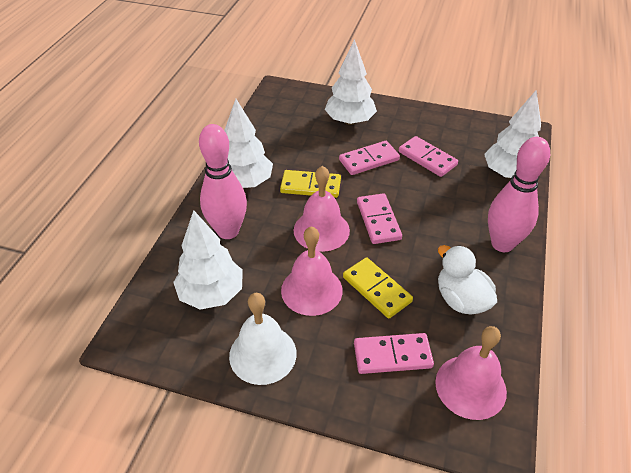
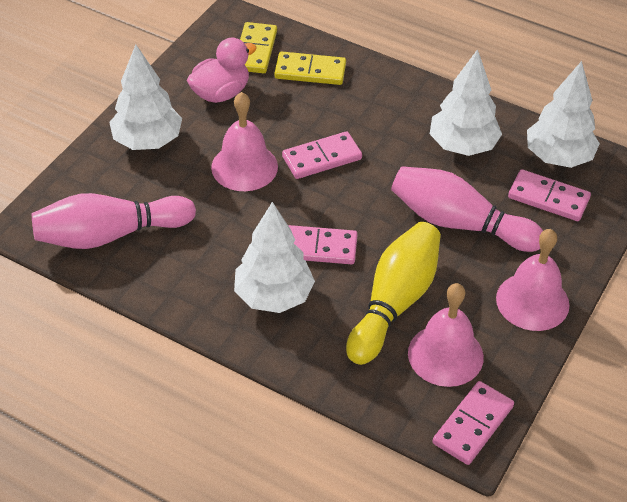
pink duck: none = 0 -> [187,38,257,103] = 1
white bell: [229,293,297,385] = 1 -> none = 0
white duck: [438,245,497,315] = 1 -> none = 0
yellow bowling pin: none = 0 -> [346,222,441,365] = 1

